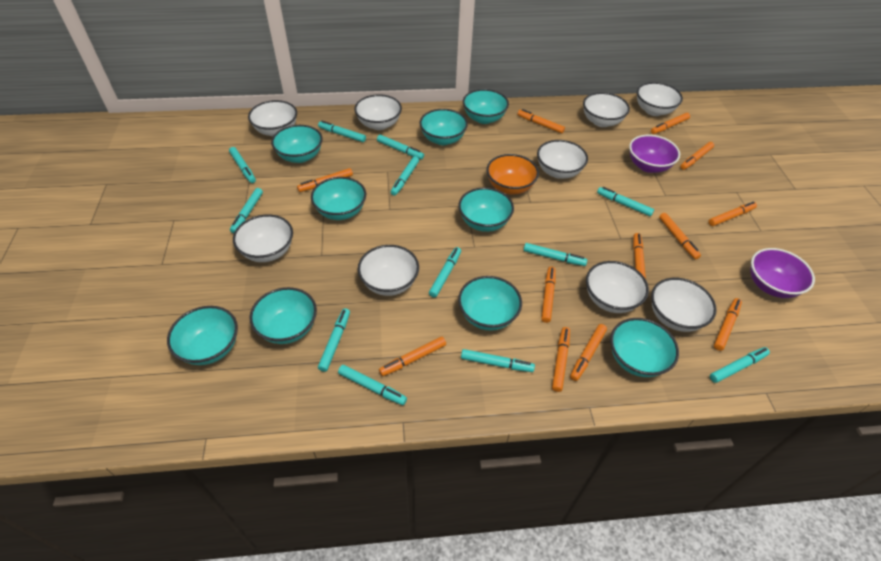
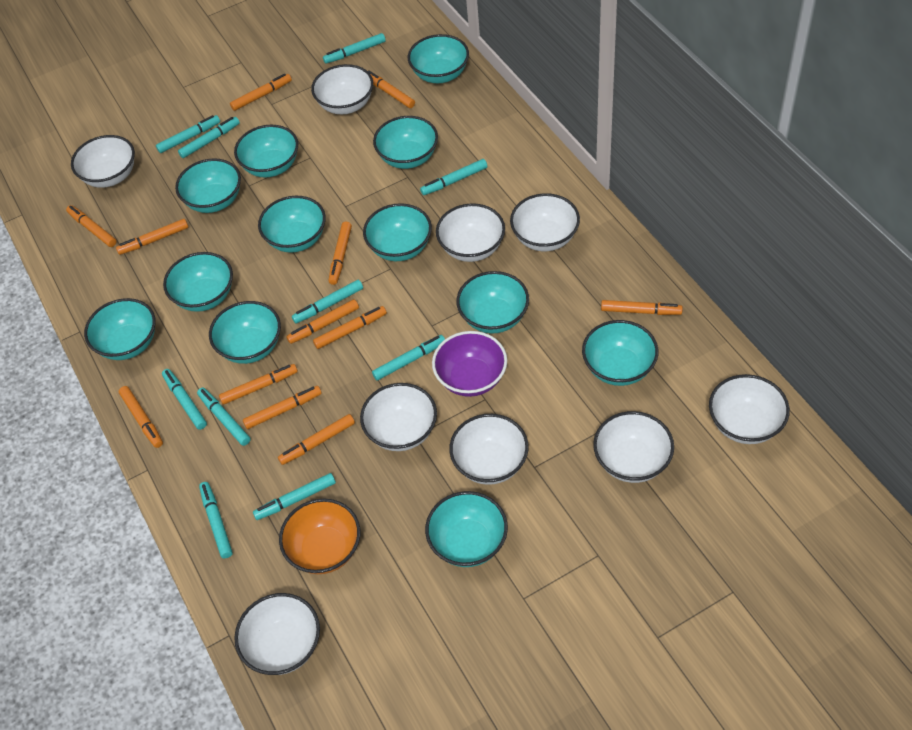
purple bowl: [629,135,680,173] [750,248,815,298] = 2 -> [432,331,507,397] = 1
turquoise bowl: [167,306,238,365] [250,287,317,344] [271,125,323,163] [311,177,366,220] [419,109,468,145] [458,187,514,232] [458,276,522,331] [463,89,509,124] [610,318,679,377] = 9 -> [84,298,156,360] [163,252,233,312] [175,158,241,213] [209,301,281,364] [234,125,298,177] [258,196,326,253] [363,203,432,261] [373,116,438,169] [408,34,469,83] [425,491,508,567] [456,271,529,334] [582,320,658,386] = 12
turquoise marker: [229,147,256,183] [230,188,263,233] [318,121,366,142] [318,308,350,372] [338,365,407,405] [377,135,424,159] [391,156,419,196] [429,247,461,298] [461,349,535,372] [524,243,587,266] [597,187,654,216] [710,347,770,383] = 12 -> [156,115,220,153] [162,369,207,430] [178,117,240,158] [197,388,251,446] [199,482,233,558] [253,473,336,520] [292,280,363,323] [323,33,386,64] [372,335,445,381] [420,159,487,195] = 10

